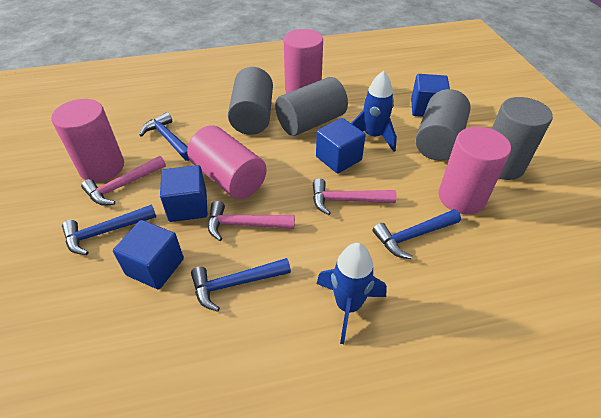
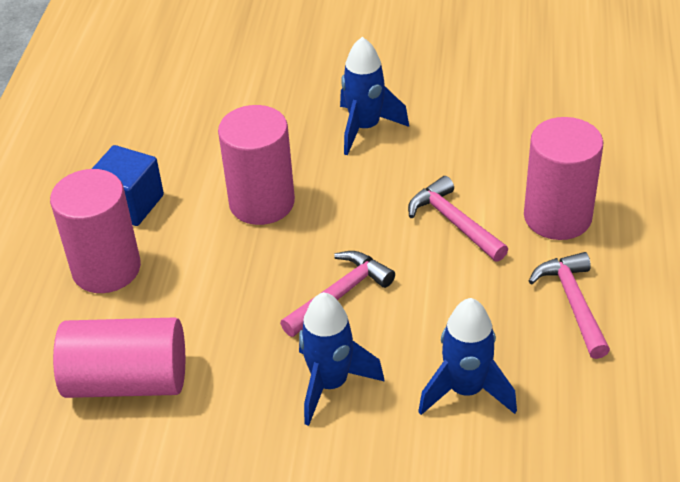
blue cube: [113,220,184,290] [160,165,208,222] [316,118,366,174] [411,74,450,117] = 4 -> [92,145,164,226] = 1
blue hammer: [62,204,156,255] [140,112,189,161] [191,258,291,312] [373,209,461,259] = 4 -> none = 0
blue rocket: [316,243,387,344] [351,71,397,152] = 2 -> [299,292,385,426] [340,37,409,155] [418,298,517,415] = 3
grey cylinder: [228,67,273,135] [275,77,348,136] [415,89,471,161] [492,97,553,180] = 4 -> none = 0

